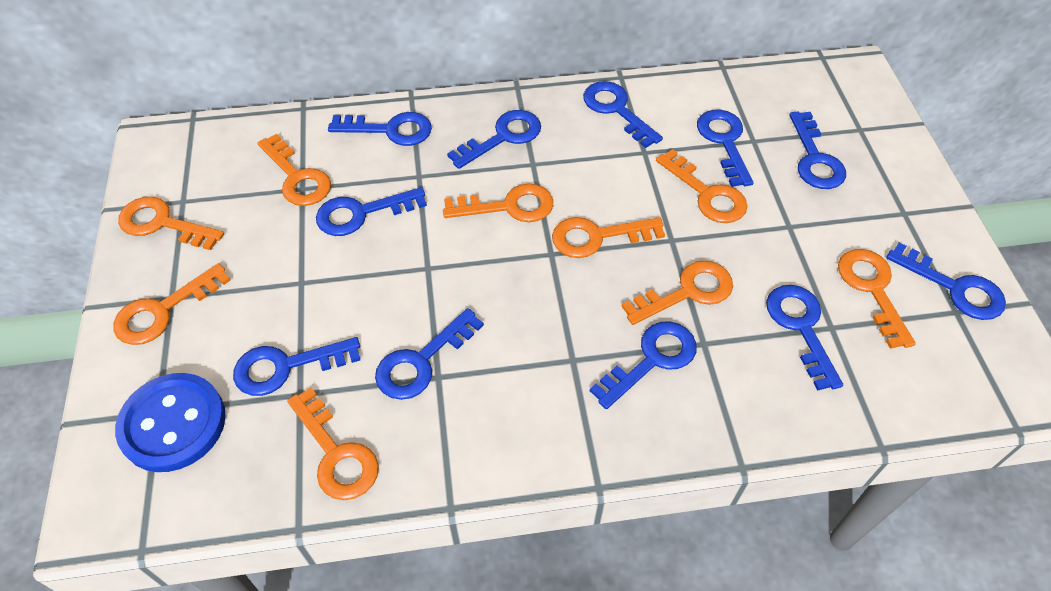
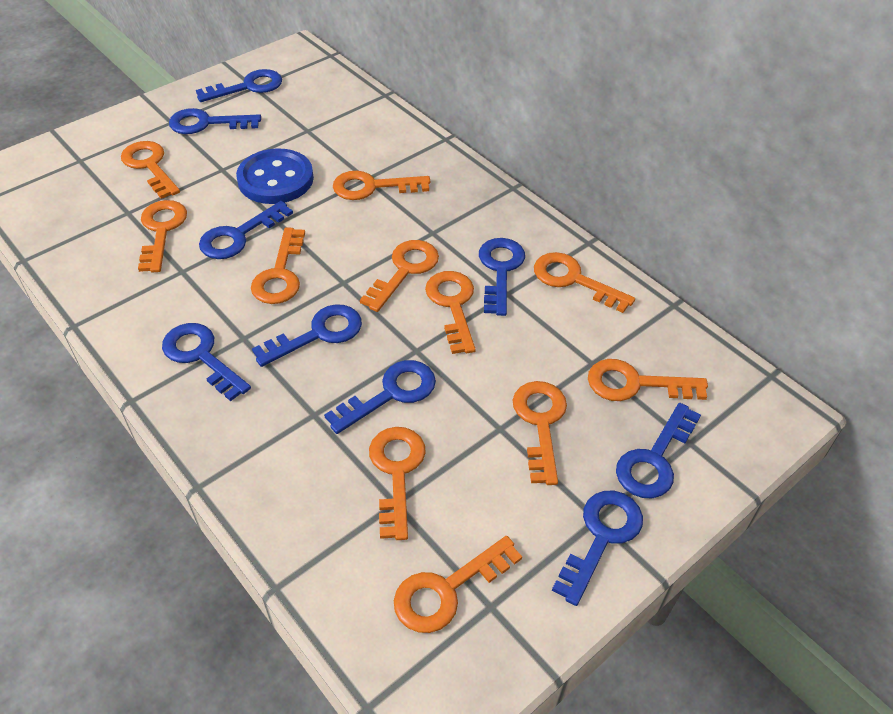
blue key: [233,337,360,396] [316,187,427,236] [328,112,432,146] [375,308,484,400] [447,110,541,169] [583,81,663,148] [590,321,697,409] [697,110,754,187] [766,285,843,391] [789,111,846,189] [886,242,1006,320] = 11 -> [162,323,251,401] [169,108,261,134] [196,69,282,102] [199,201,293,259] [252,304,362,367] [324,360,436,434] [479,238,525,316] [552,491,643,606] [616,403,701,498] = 9
orange key: [113,263,231,345] [118,197,224,250] [257,134,331,206] [287,388,379,500] [443,184,553,222] [552,217,665,258] [621,261,733,325] [656,149,747,223] [838,249,916,349] = 9 -> [121,141,180,199] [138,200,187,272] [251,227,305,304] [333,171,431,200] [360,240,439,312] [369,427,426,540] [394,536,522,633] [425,271,476,354] [513,381,567,485] [534,252,635,313] [588,359,708,401] = 11

